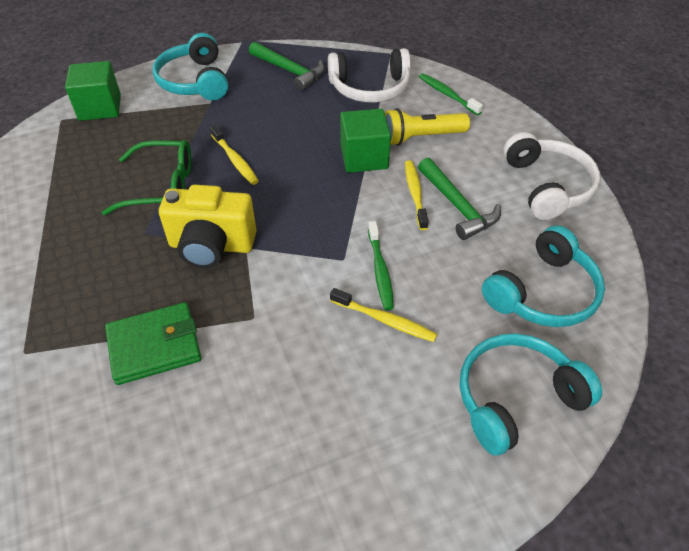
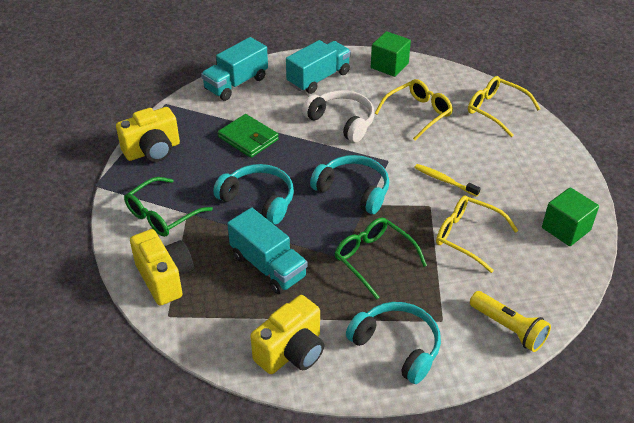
green glasses: [102,140,191,215] = 1 -> [124,177,213,237] [335,218,427,300] = 2
green hammer: [249,42,325,91] [418,158,501,240] = 2 -> none = 0
green toothbrush: [368,221,394,310] [419,73,483,116] = 2 -> none = 0
turquoise truck: none = 0 -> [201,37,268,101] [227,207,308,294] [286,40,351,94] = 3
white headphones: [328,48,411,102] [503,132,600,220] = 2 -> [302,90,374,143] = 1
yellow camera: [159,184,257,268] = 1 -> [116,107,180,162] [130,229,194,306] [250,295,324,374] = 3
yellow glasses: none = 0 -> [375,79,453,141] [436,196,518,273] [468,76,540,137] = 3
yellow toothbrush: [210,125,259,185] [330,288,437,342] [405,160,429,230] = 3 -> [414,164,481,197] = 1

